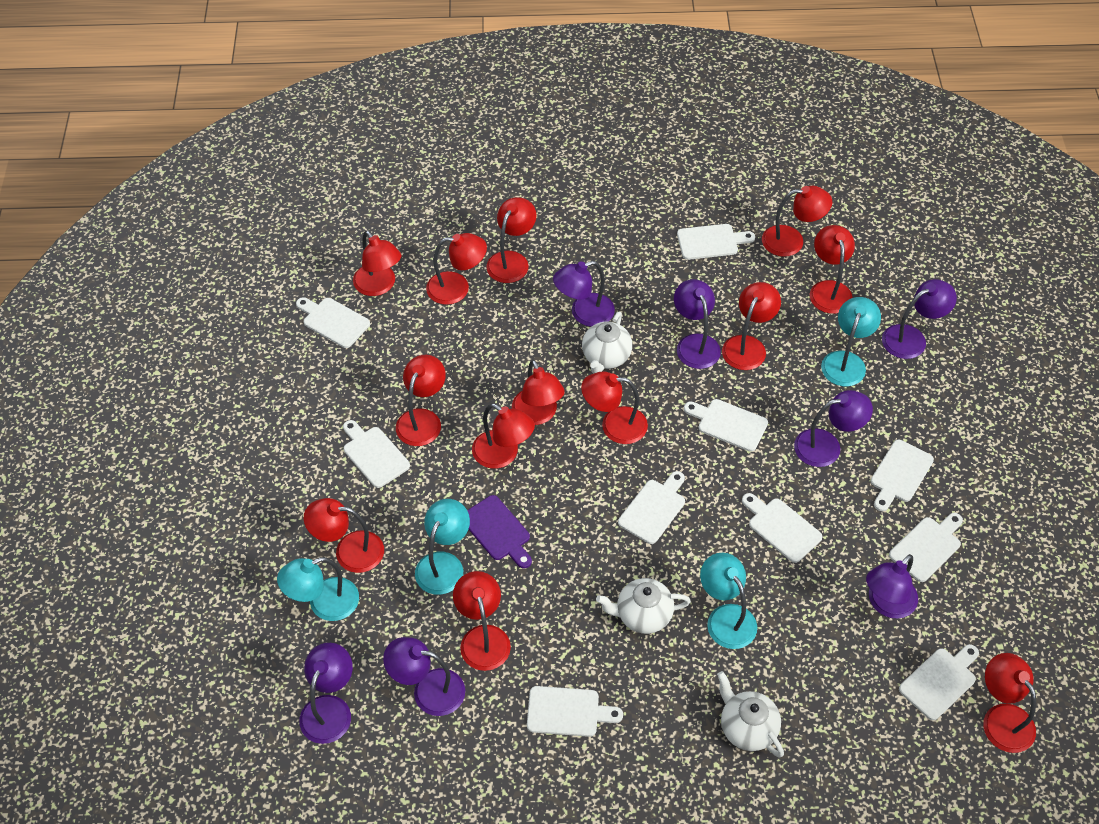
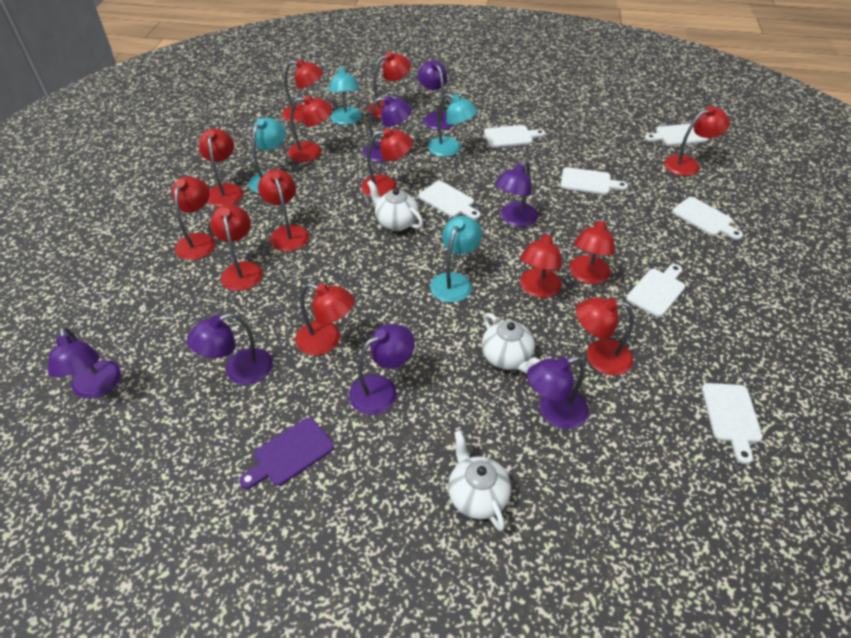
white cutting board: [296,297,370,348] [343,420,410,488] [527,686,623,737] [618,471,685,544] [677,224,755,260] [684,399,768,452] [742,493,822,563] [871,440,934,511] [889,513,963,582] [899,644,979,720] = 10 -> [419,181,481,220] [484,125,545,148] [560,167,628,195] [626,264,685,317] [645,123,708,146] [672,197,743,240] [702,383,763,464] = 7

